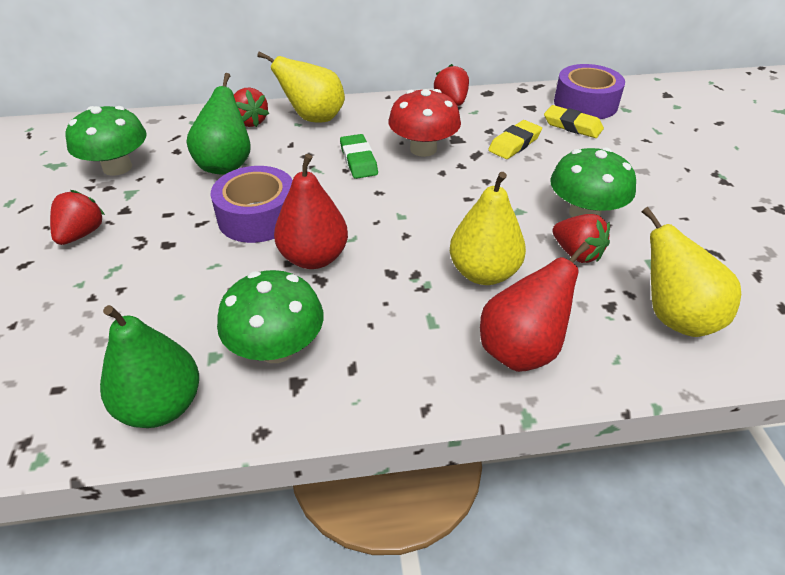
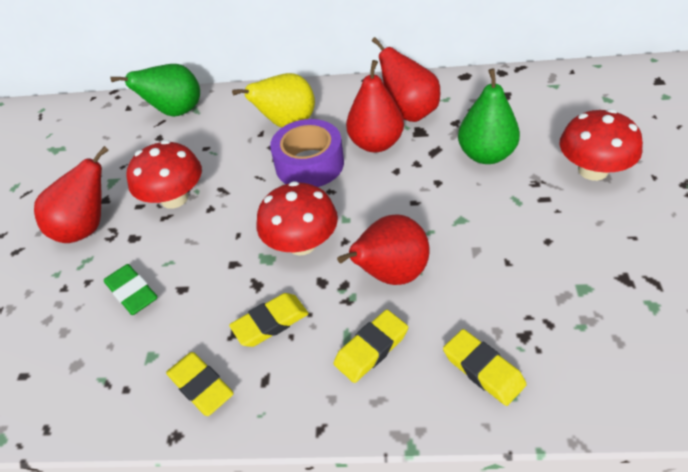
green mushroom: [65,106,147,176] [217,270,323,363] [550,147,636,217] = 3 -> none = 0
purple tape: [211,166,293,243] [554,64,625,119] = 2 -> [270,119,344,187] = 1
red mushroom: [388,89,461,157] = 1 -> [127,140,202,209] [257,181,338,256] [560,109,643,181] = 3
red pear: [274,154,348,269] [480,242,590,372] = 2 -> [34,146,109,243] [337,214,430,285] [346,60,404,152] [372,37,440,122] = 4
red strawberry: [50,190,105,245] [234,87,269,127] [434,64,469,106] [552,214,610,263] = 4 -> none = 0
yellow eraser: [488,120,542,159] [544,105,604,138] = 2 -> [166,352,234,416] [229,293,309,347] [333,310,408,383] [443,329,527,406] = 4
yellow pear: [257,52,345,123] [450,172,526,285] [642,207,741,337] = 3 -> [232,73,315,128] = 1

